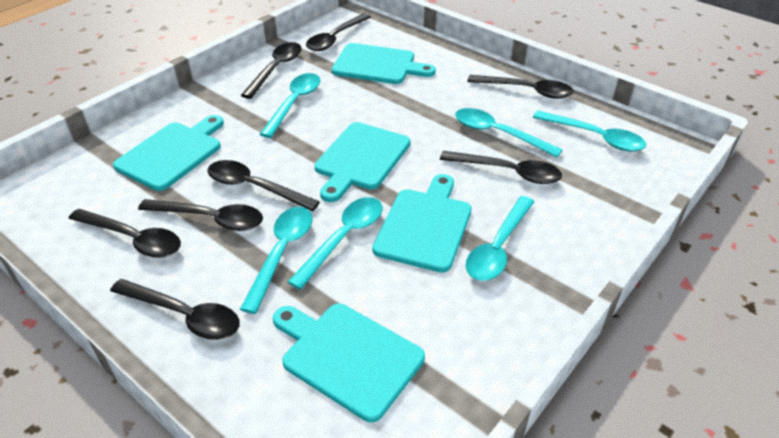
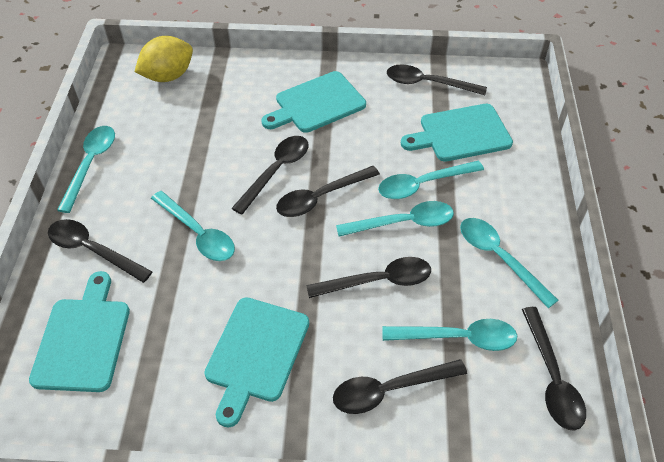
black spoon: [68,209,181,258] [110,279,240,340] [138,199,263,231] [207,160,320,211] [241,42,302,99] [306,14,371,51] [440,151,562,184] [467,75,573,99] = 8 -> [48,219,153,283] [231,136,308,215] [276,166,380,217] [306,257,431,298] [333,359,467,414] [387,65,487,95] [522,307,586,431] = 7
turquoise cutting board: [113,115,224,191] [273,304,425,422] [314,122,410,202] [332,43,436,84] [372,174,472,273] = 5 -> [29,271,130,392] [204,297,309,427] [261,71,366,133] [401,104,513,162] = 4
yellow lemon: none = 0 -> [135,36,193,82] = 1

